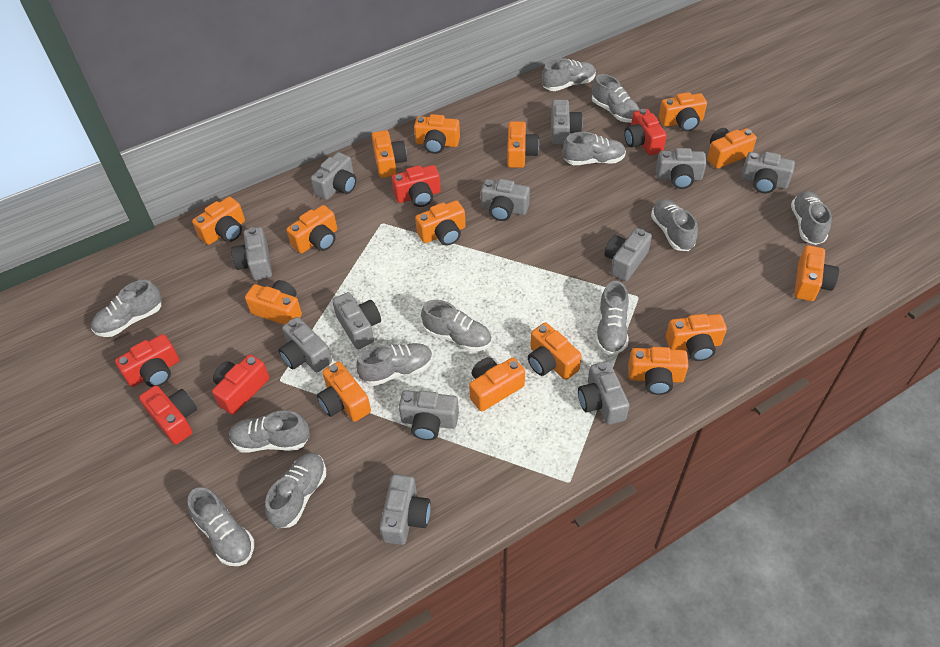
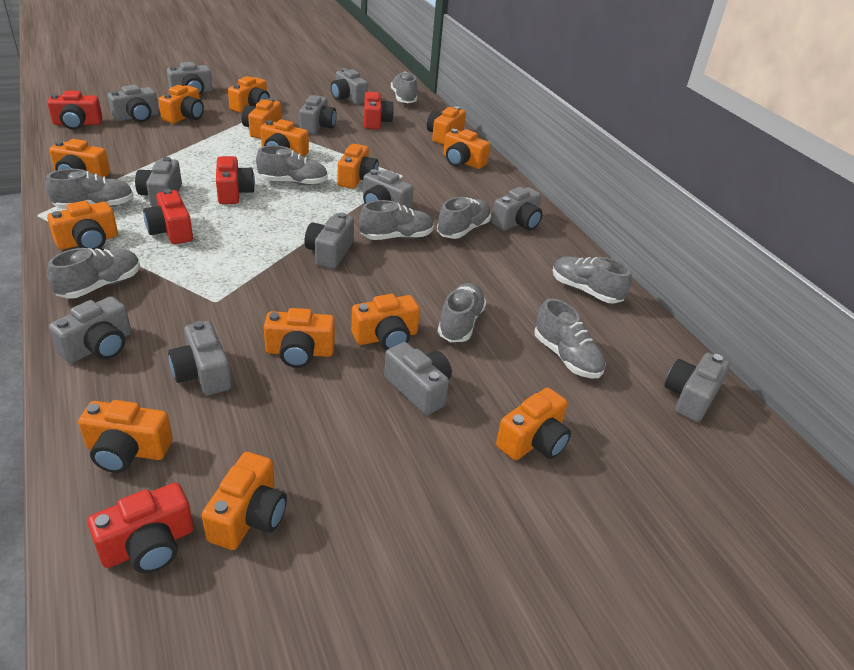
grey shoe: [91,280,162,337] [188,487,254,566] [229,410,310,453] [265,453,326,528] [356,343,433,386] [421,300,492,352] [542,58,596,91] [563,132,626,165] [592,74,640,123] [595,281,629,355] [651,199,698,251] [791,191,832,245] = 12 -> [46,169,134,209] [47,248,140,299] [256,146,328,185] [359,200,434,240] [391,72,417,103] [437,197,491,239] [437,283,486,342] [534,298,606,379] [553,256,632,304] = 9
orange camera: [192,197,245,245] [245,280,302,325] [287,205,337,253] [317,362,371,422] [372,130,407,178] [414,114,460,154] [415,200,466,246] [469,357,525,411] [507,121,539,168] [528,322,582,380] [628,347,689,395] [659,92,707,132] [666,314,727,361] [707,128,757,169] [794,245,839,301] = 15 -> [47,201,118,250] [49,139,110,177] [78,400,173,473] [158,85,204,124] [202,452,287,550] [228,76,270,113] [241,98,282,139] [260,119,309,157] [264,308,335,368] [338,144,379,189] [351,294,420,350] [427,106,466,145] [443,129,490,169] [496,387,571,460] = 14

